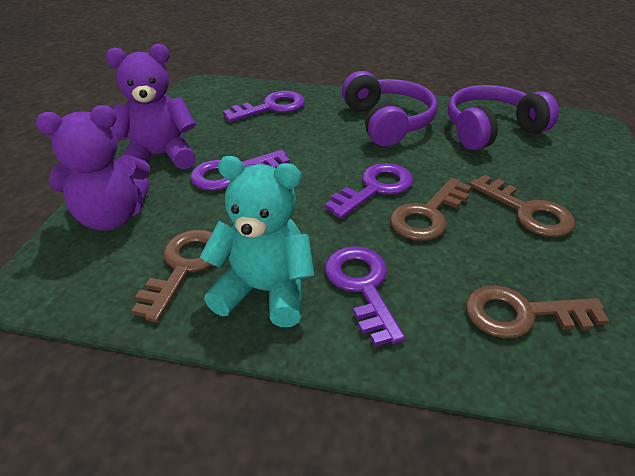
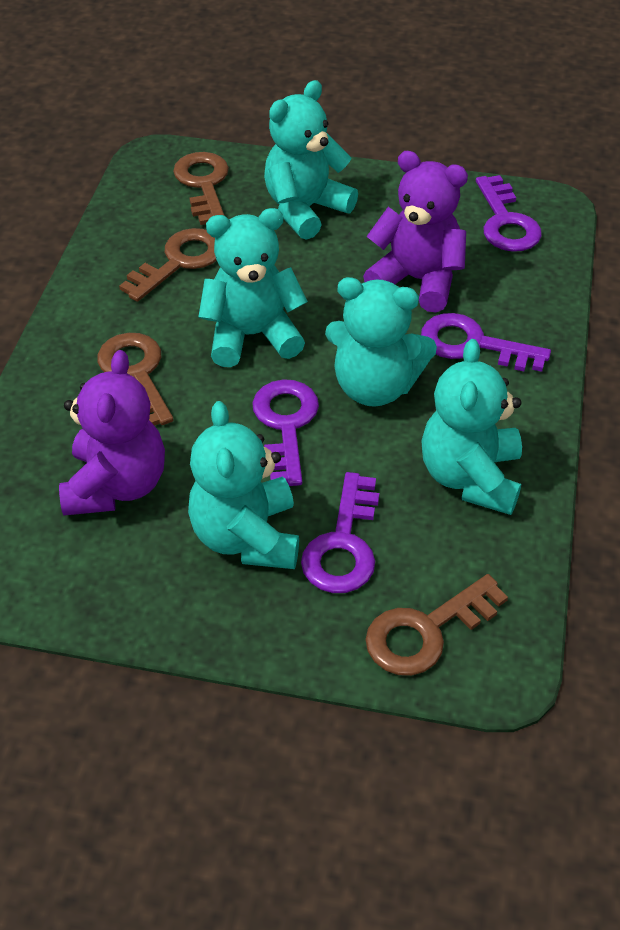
purple headphones: [342,71,437,146] [448,85,559,150] = 2 -> none = 0
turquoise teddy bear: [200,156,314,327] = 1 -> [188,401,299,569] [198,208,308,367] [264,80,358,240] [325,277,437,407] [421,339,522,515] = 5

